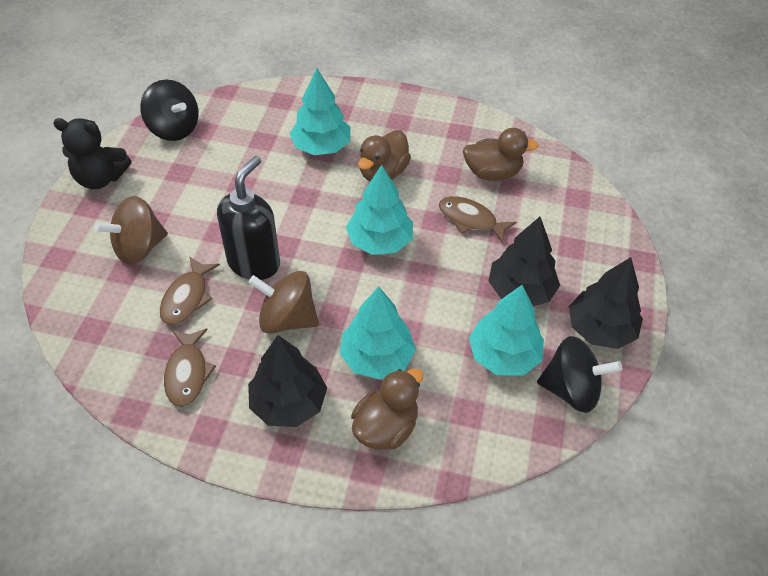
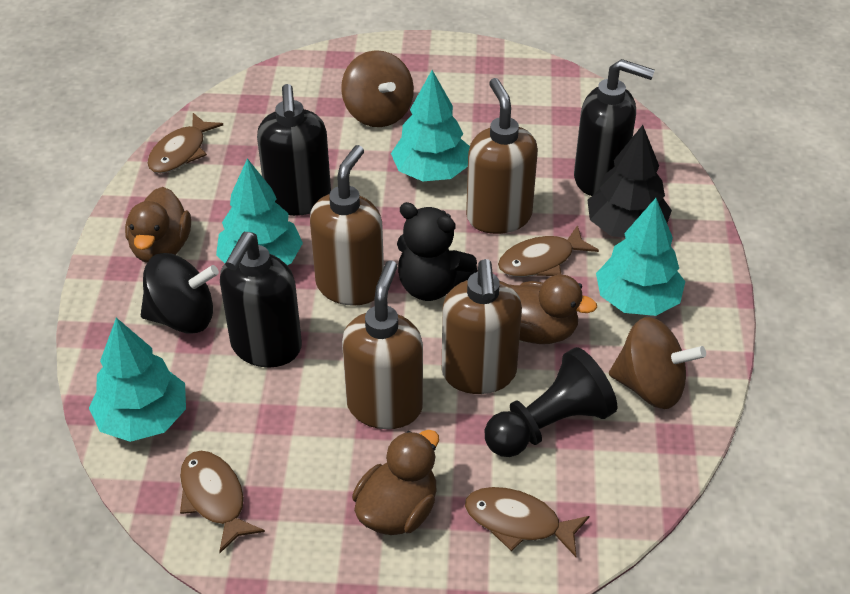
black pawn: none = 0 -> [485,347,617,457] = 1
black soap dispenser: [217,156,280,280] = 1 -> [220,232,302,367] [257,84,331,216] [574,59,655,196] = 3
black spinning top: [140,79,199,141] [537,336,622,413] = 2 -> [141,253,219,334] = 1
black tree: [248,335,327,427] [488,217,560,306] [569,257,643,349] = 3 -> [588,125,672,238] = 1
brown fish: [160,256,220,325] [164,328,216,407] [439,196,516,244] = 3 -> [147,113,223,173] [180,451,265,553] [465,487,589,557] [498,225,599,277] = 4
brown soap dispenser: none = 0 -> [310,145,384,306] [342,260,423,429] [442,259,522,394] [466,78,538,234] = 4

